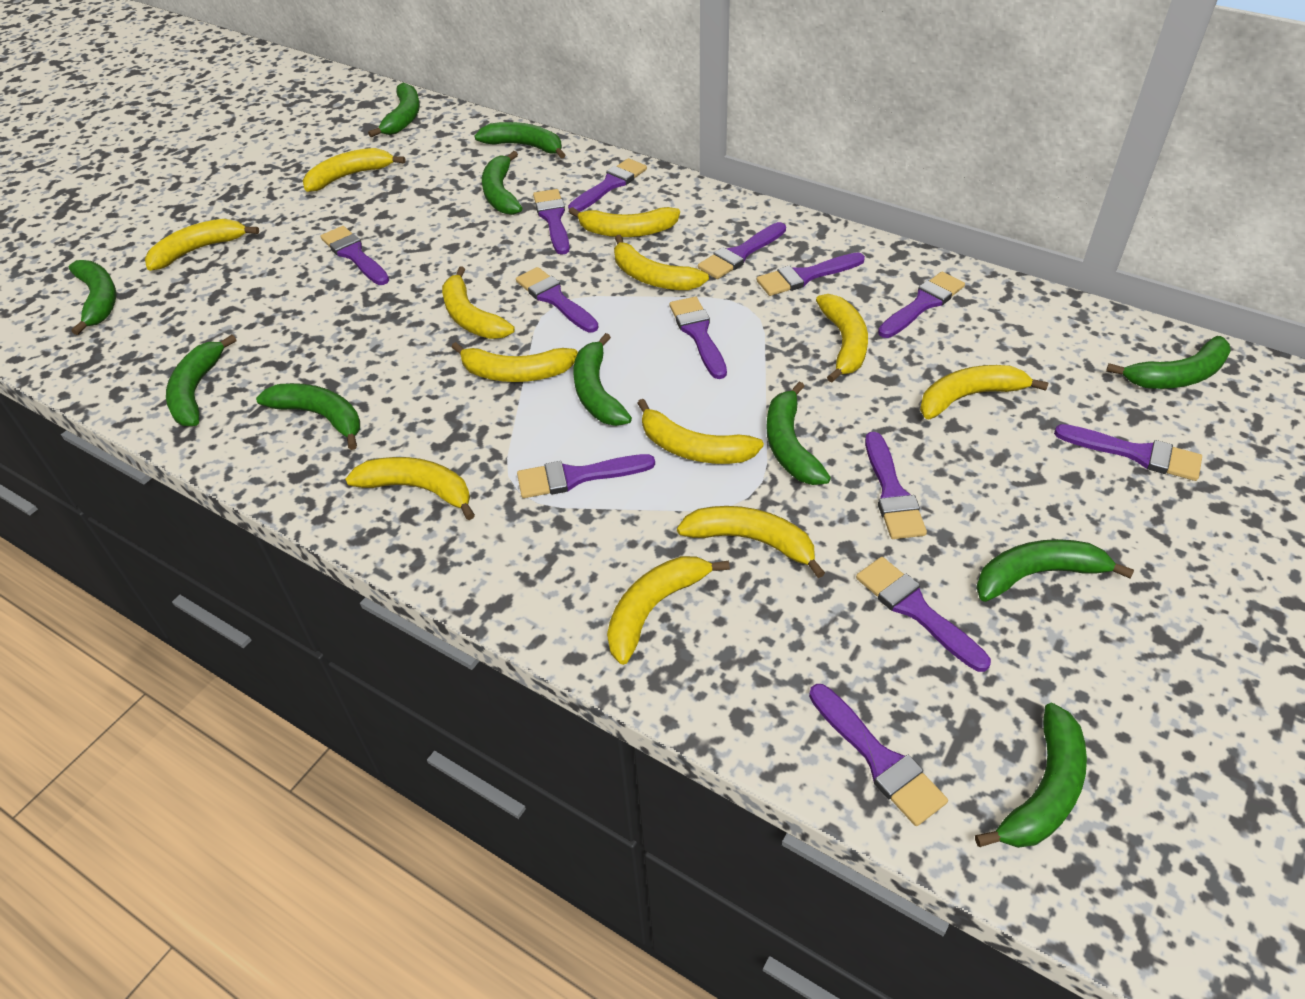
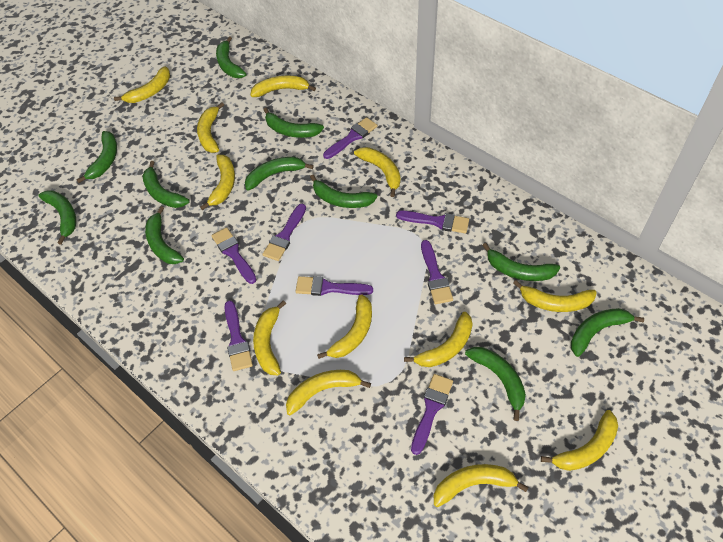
purple brush: [321,226,389,285] [516,267,598,333] [517,454,655,498] [533,189,570,255] [568,158,647,212] [669,297,727,379] [698,222,786,279] [757,253,865,296] [809,684,948,826] [856,557,991,672] [865,432,927,539] [878,272,965,338] [1054,424,1202,481] = 13 -> [211,227,256,284] [224,301,253,371] [263,204,306,261] [295,276,373,296] [323,117,378,159] [396,211,469,233] [411,374,453,455] [421,240,453,304] = 8

